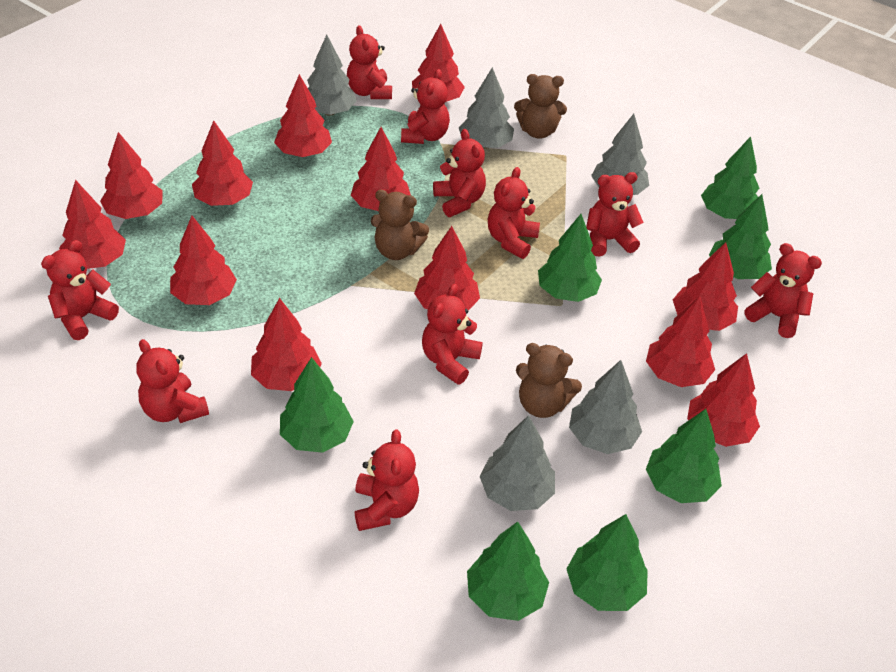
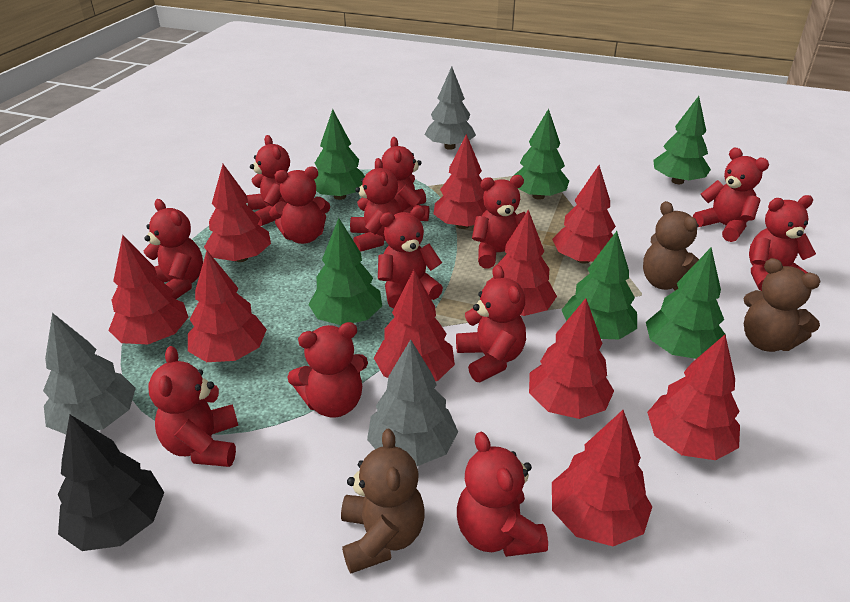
black tree: none = 0 -> [58,415,164,551] = 1
green tree: [280,357,354,453] [467,522,549,621] [538,214,602,302] [567,514,648,611] [646,409,722,503] [701,137,759,219] [709,194,772,279] = 7 -> [308,218,382,325] [314,109,365,200] [512,108,569,200] [562,231,637,339] [646,248,726,359] [653,96,711,184] = 6
grey tree: [307,35,357,116] [459,67,514,149] [480,415,555,511] [569,360,642,454] [591,114,649,195] = 5 -> [43,313,136,434] [367,339,458,466] [424,66,476,150] = 3
red teddy bear: [41,240,119,340] [136,339,209,423] [347,25,392,99] [355,430,419,531] [401,69,450,144] [422,284,483,385] [433,129,486,217] [488,167,540,259] [586,172,644,256] [745,243,822,338] = 10 -> [144,199,203,299] [149,346,238,467] [247,135,290,226] [269,167,330,244] [288,322,368,418] [350,158,402,252] [378,206,443,309] [381,137,429,221] [456,265,526,382] [457,432,548,557] [472,175,526,269] [693,148,769,242] [749,195,816,291] = 13
red tree: [59,180,126,269] [100,132,163,219] [170,216,237,305] [192,120,253,206] [251,298,322,391] [274,74,332,157] [351,127,411,211] [412,24,465,102] [414,226,480,311] [646,296,715,387] [673,242,738,331] [687,353,760,447] = 12 -> [108,235,188,344] [188,251,267,362] [204,164,271,262] [374,270,455,381] [433,134,487,229] [486,210,557,316] [529,298,614,419] [552,165,616,264] [552,410,652,546] [647,335,740,460] = 10

